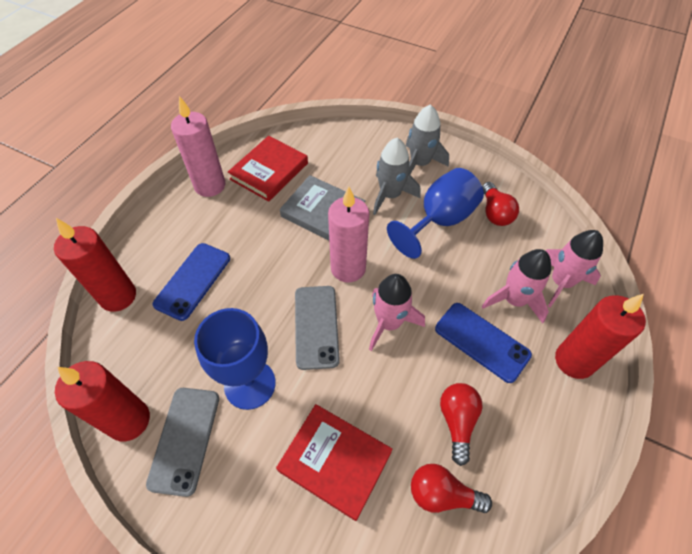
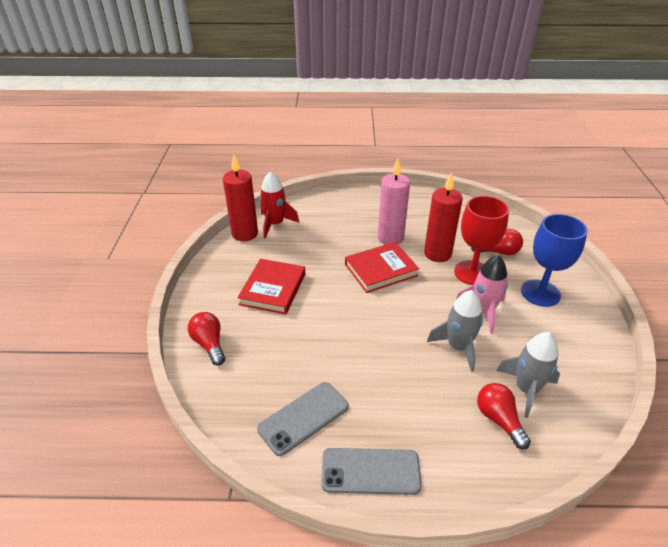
blue goblet: [194,308,276,410] [387,168,484,259] = 2 -> [521,214,588,307] = 1
blue phone: [153,243,230,321] [435,303,532,383] = 2 -> none = 0
grey book: [280,175,365,240] = 1 -> none = 0
pink candle: [171,96,225,197] [328,187,369,283] = 2 -> [378,158,410,245] = 1
pink rocket: [369,274,425,351] [482,249,551,323] [545,230,603,308] = 3 -> [456,255,508,334] = 1
red candle: [54,218,136,312] [55,361,150,442] [555,294,646,379] = 3 -> [223,155,258,241] [424,172,463,262] = 2
red goblet: none = 0 -> [454,196,509,285] = 1
red rocket: none = 0 -> [259,171,299,239] = 1

